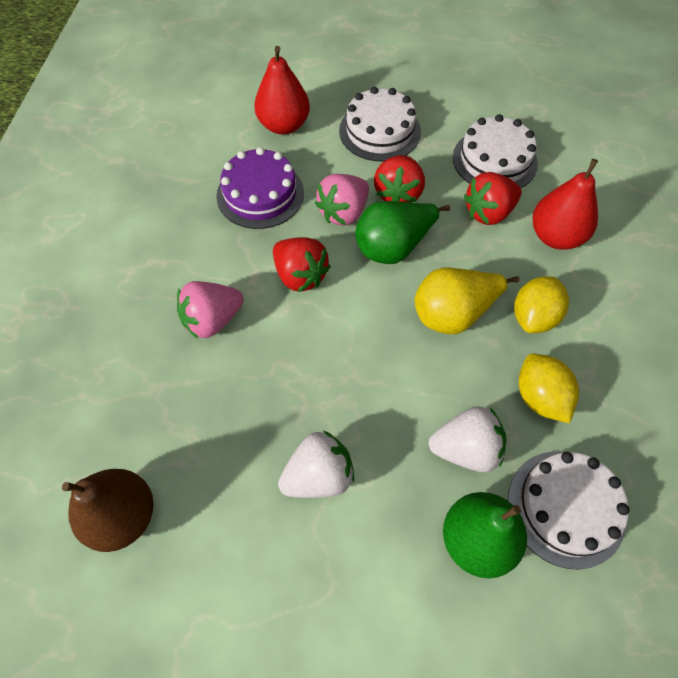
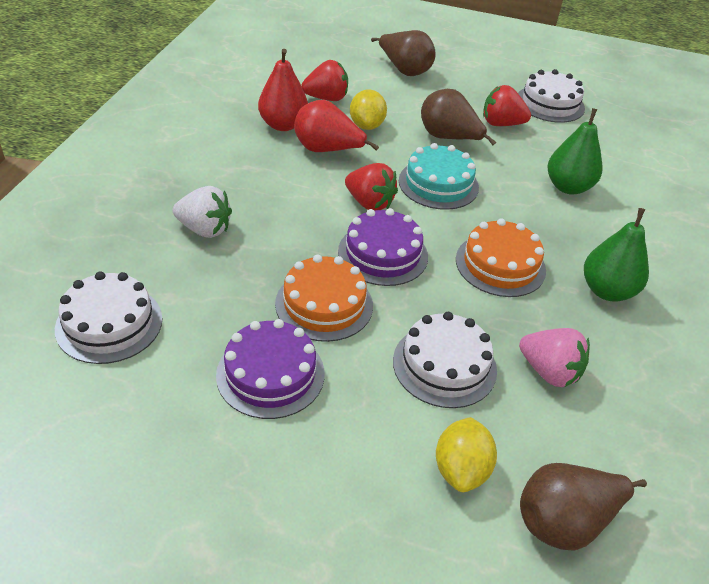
brown pear: [62,469,154,552] = 1 -> [371,30,436,76] [421,89,496,146] [520,463,647,551] = 3
orange cake: none = 0 -> [275,255,373,342] [456,218,546,297] = 2
pink strawberry: [177,281,244,339] [315,174,369,226] = 2 -> [519,328,590,387] = 1
purple cake: [216,147,304,229] = 1 -> [216,319,324,419] [338,208,428,286] = 2
turquoise cake: none = 0 -> [399,143,479,210] = 1
white strawberry: [278,430,355,498] [429,406,506,472] = 2 -> [173,186,232,238] = 1
yellow pear: [415,268,520,334] = 1 -> none = 0

